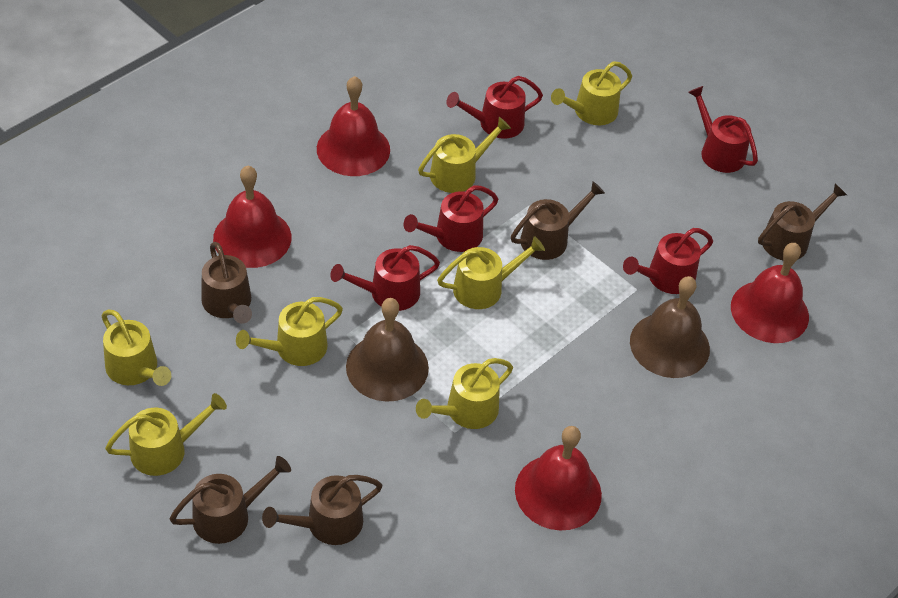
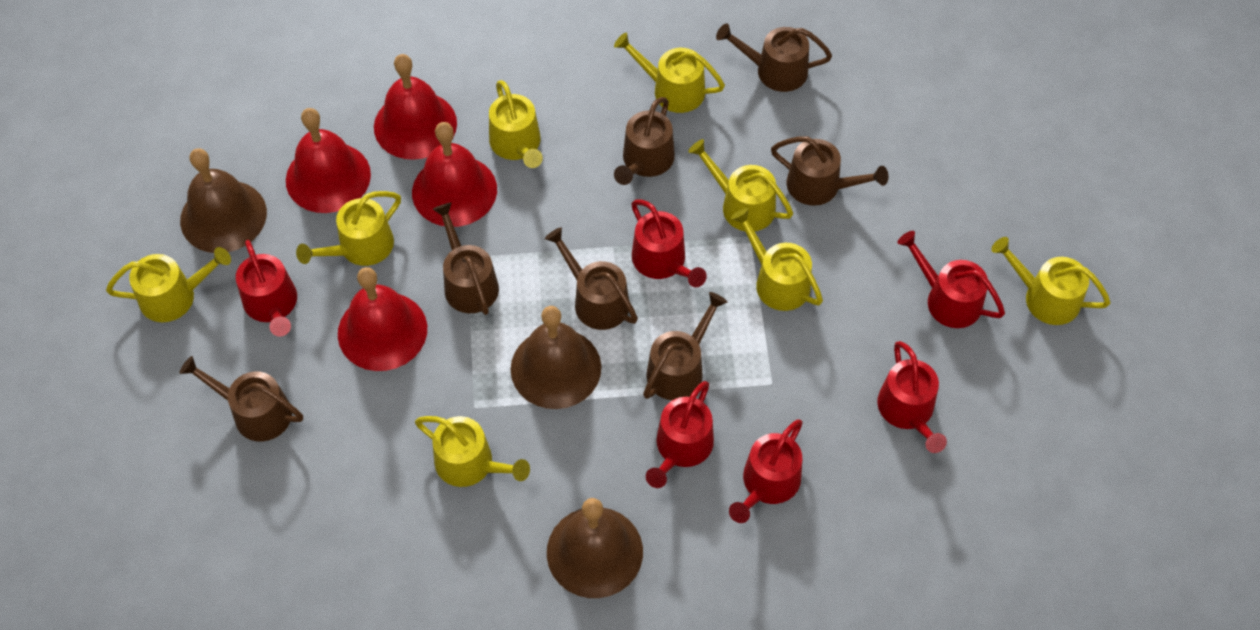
brown bell: [346,298,429,402] [630,276,710,378] = 2 -> [180,148,267,253] [510,306,601,409] [547,498,643,598] = 3
brown watering can: [169,456,291,544] [202,242,252,324] [262,475,382,545] [511,181,605,260] [758,183,847,260] = 5 -> [179,356,303,442] [433,203,499,315] [545,227,638,330] [614,97,675,185] [643,292,727,400] [716,23,832,92] [771,136,889,206] = 7
red watering can: [330,245,440,311] [404,185,498,252] [447,76,543,139] [623,228,713,294] [688,86,758,173] = 5 -> [236,240,297,337] [632,200,707,287] [646,381,714,488] [729,419,803,523] [877,341,947,453] [897,231,1005,328] = 6
yellow watering can: [102,310,171,386] [105,393,227,476] [236,297,343,366] [416,358,513,429] [418,117,511,193] [437,236,545,309] [551,61,632,125] = 7 -> [106,247,231,322] [296,191,401,266] [415,416,530,487] [489,80,543,168] [614,33,725,113] [688,139,793,232] [731,208,823,311] [991,237,1110,325] = 8

